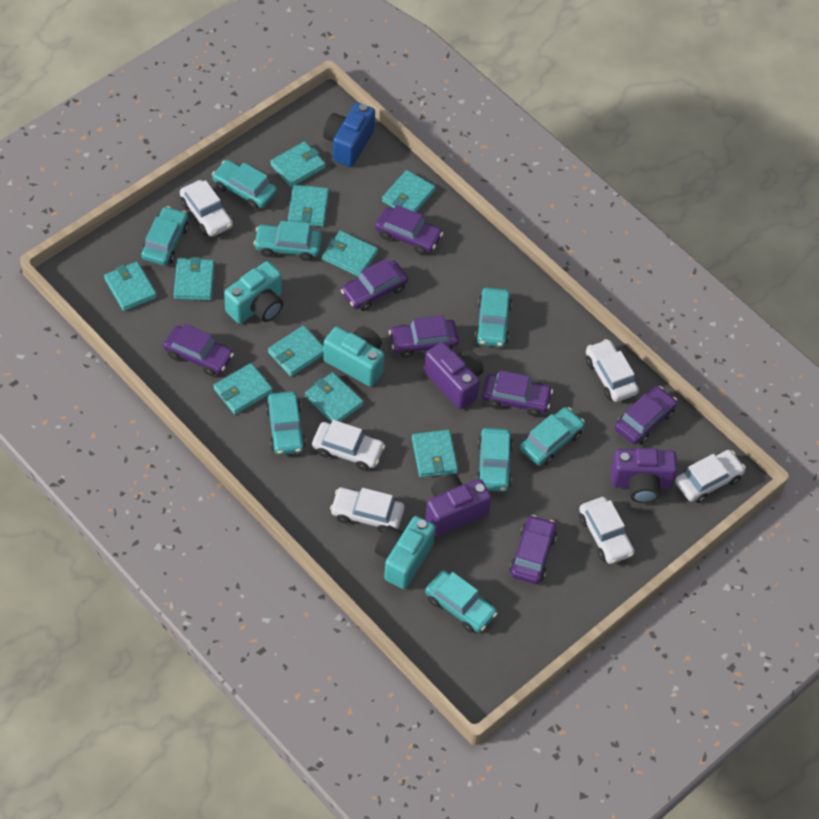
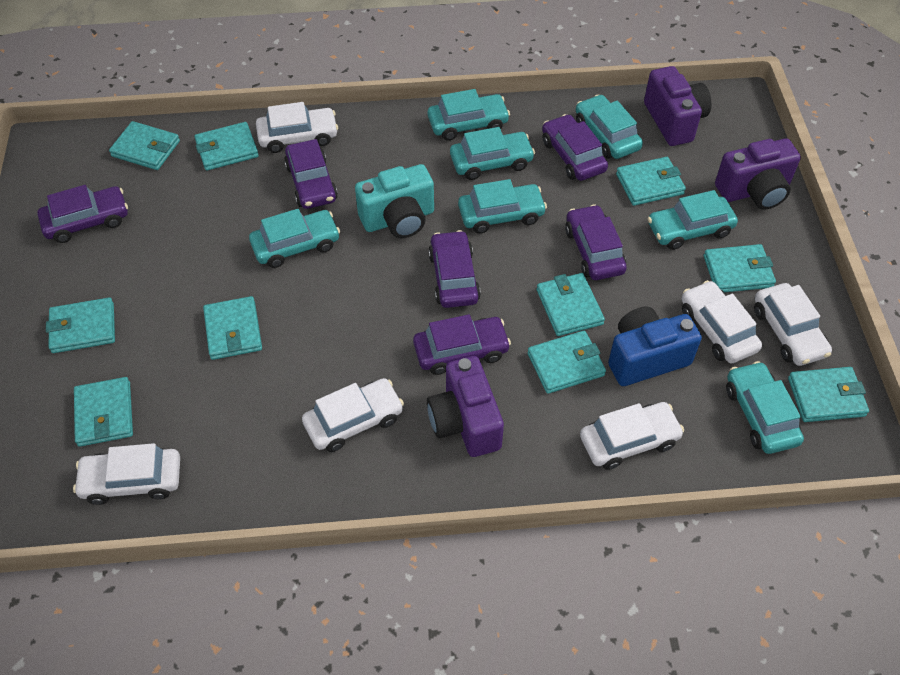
purple car: [163,324,234,376] [341,259,408,311] [375,205,443,255] [389,315,459,358] [482,370,553,416] [509,515,557,584] [615,386,677,445] = 7 -> [37,185,128,243] [284,139,338,209] [413,314,511,375] [428,230,481,308] [542,114,608,181] [565,205,627,280] = 6
turquoise camera: [224,261,283,324] [323,326,384,387] [375,516,435,589] = 3 -> [355,164,434,238] = 1
turquoise car: [141,206,189,266] [212,160,277,209] [254,221,322,261] [266,391,306,455] [425,571,497,633] [475,288,512,347] [476,428,513,492] [520,407,585,465] = 8 -> [249,209,340,268] [428,89,510,141] [450,127,535,180] [458,179,547,234] [576,94,643,159] [648,190,738,250] [726,361,804,454] = 7

